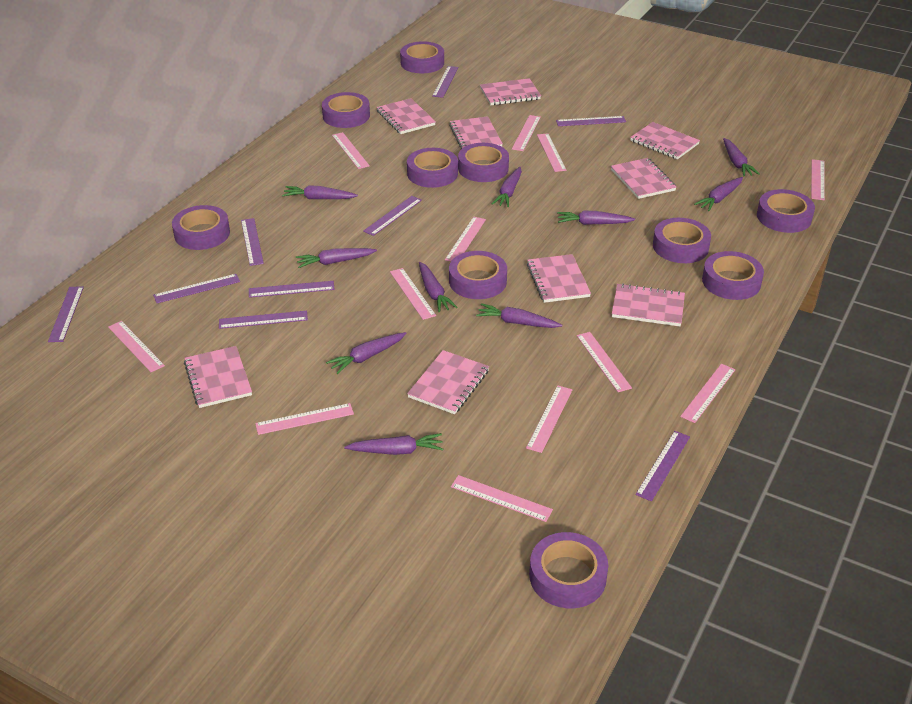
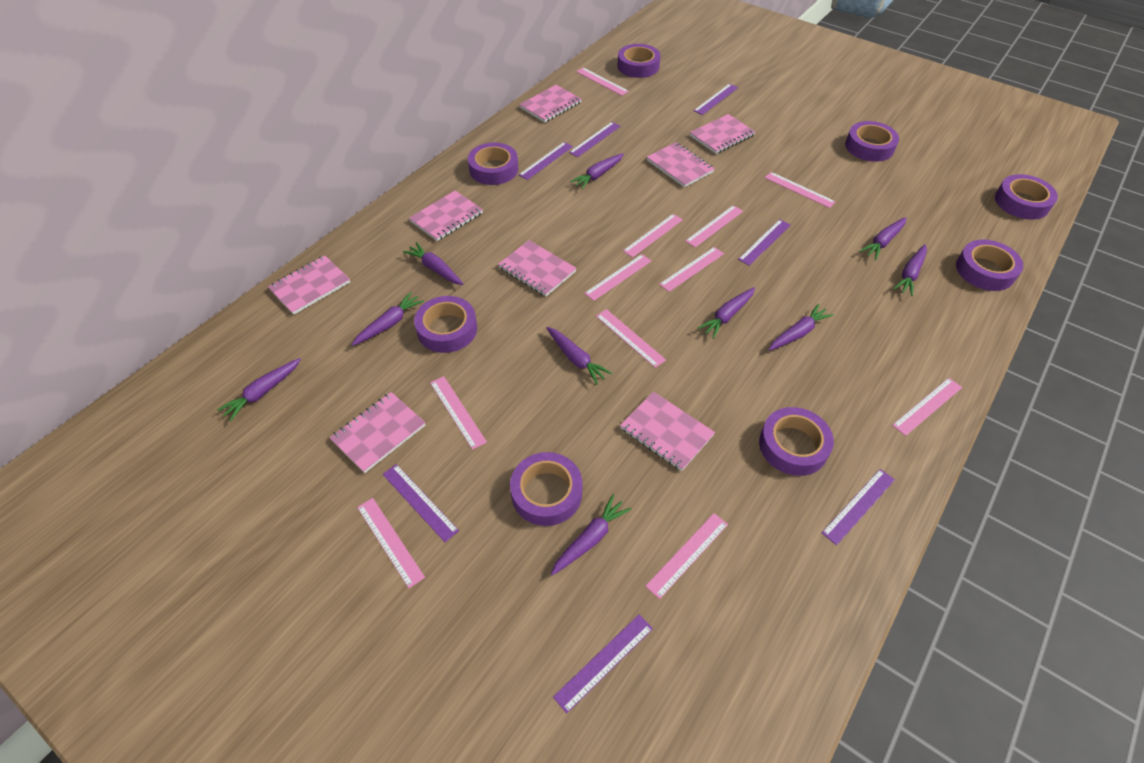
pink notebook: [184,346,252,408] [377,98,436,134] [407,350,489,414] [449,116,503,149] [480,78,541,106] [527,254,591,303] [611,158,676,199] [612,283,685,326] [630,122,700,159] = 9 -> [268,255,350,315] [330,392,426,473] [409,191,483,241] [498,240,577,296] [519,85,581,122] [620,392,715,471] [647,142,715,187] [690,114,756,154] = 8
pink ruler: [108,321,165,372] [255,403,354,435] [332,132,370,169] [390,268,436,320] [445,217,486,262] [451,475,553,522] [512,115,541,151] [526,385,572,453] [537,133,567,172] [577,332,632,392] [680,364,736,423] [811,159,825,200] = 12 -> [357,498,425,588] [430,376,487,450] [576,68,629,96] [584,254,651,301] [596,309,666,368] [623,214,683,258] [645,513,728,599] [659,247,724,292] [685,205,743,248] [765,172,836,208] [892,378,962,436] = 11
purple ruler: [48,287,84,342] [153,274,240,303] [219,311,308,329] [241,218,264,266] [249,281,335,298] [363,196,422,236] [432,66,458,98] [556,116,626,126] [635,431,690,501] = 9 -> [383,464,459,542] [519,142,573,180] [553,615,653,714] [569,122,620,157] [694,84,738,115] [738,219,790,266] [822,469,895,545] = 7
purple tape: [172,205,230,250] [322,92,370,128] [400,41,444,73] [407,148,458,188] [449,251,507,299] [458,143,509,182] [529,532,608,608] [653,218,711,263] [702,251,764,300] [757,189,815,233] = 10 -> [414,296,477,353] [468,143,518,185] [510,452,583,526] [617,44,661,78] [759,407,834,476] [845,121,899,162] [956,240,1023,291] [995,174,1058,220] = 8

